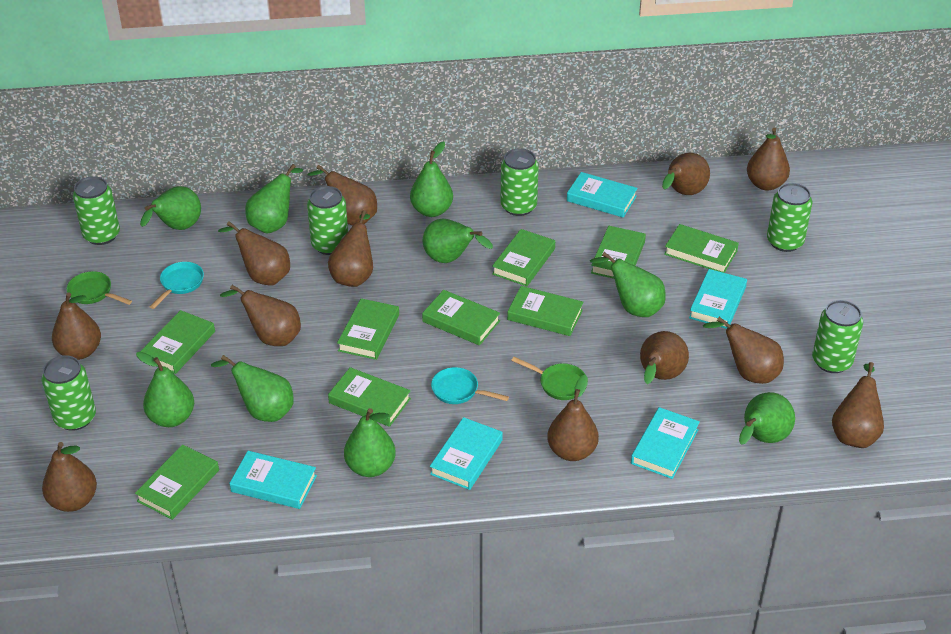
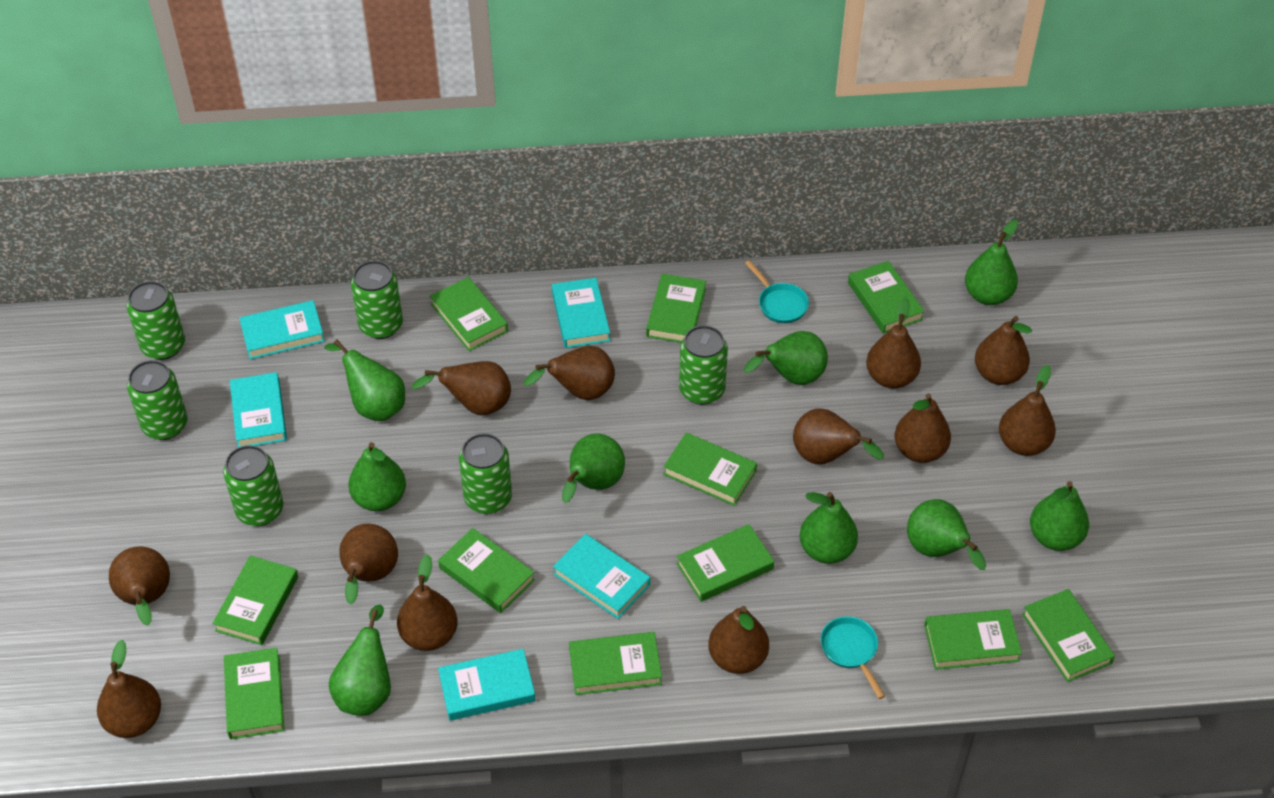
green book: [135,444,219,520] [140,310,215,374] [328,367,411,427] [337,298,399,360] [422,290,500,346] [492,229,555,286] [507,286,583,336] [591,226,646,279] [664,224,739,273] = 9 -> [212,556,298,645] [224,648,284,739] [430,277,508,351] [438,528,535,613] [569,632,662,695] [646,274,706,343] [663,433,757,506] [677,524,774,602] [848,261,925,334] [924,609,1022,670] [1022,589,1115,682] = 11
green pan: [67,271,132,305] [511,357,585,400] = 2 -> none = 0

